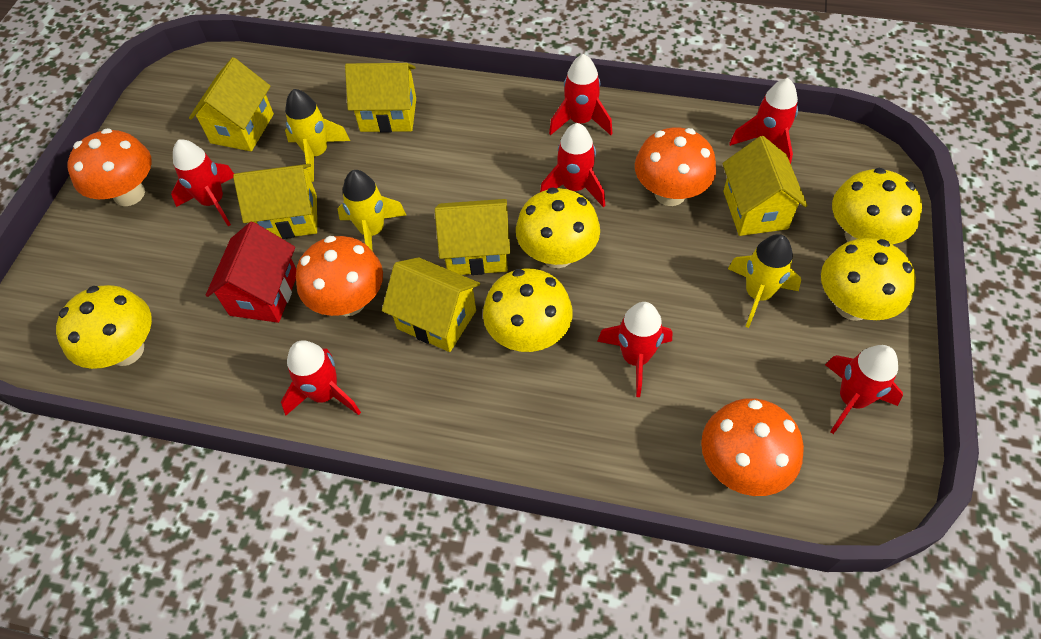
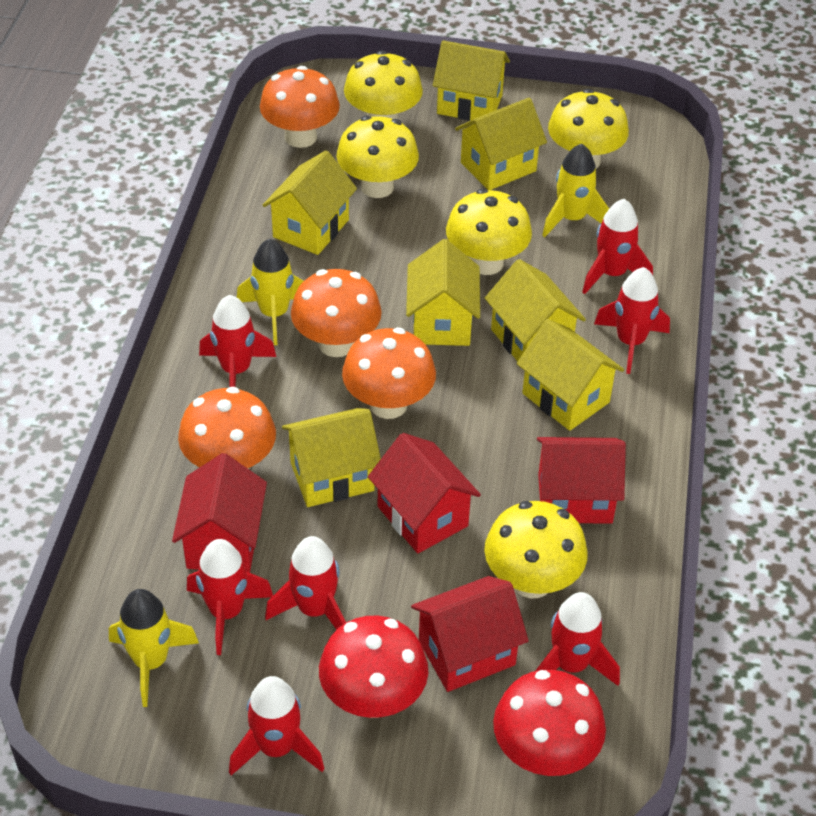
red house: [206,222,296,323] = 1 -> [172,453,267,573] [368,433,481,553] [411,576,529,692] [537,437,626,524] = 4
red mushroom: none = 0 -> [319,616,428,718] [493,670,606,776] = 2
yellow house: [189,57,274,151] [233,164,317,239] [345,63,416,133] [382,257,480,352] [435,199,510,275] [722,136,808,236] = 6 -> [262,150,357,255] [282,408,381,507] [406,239,480,346] [433,40,510,121] [455,98,547,190] [485,259,586,361] [517,319,624,431] = 7

